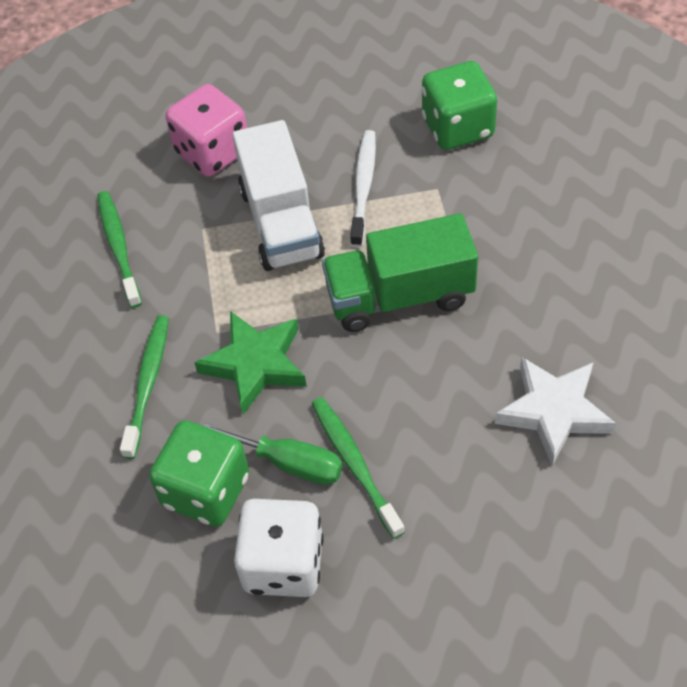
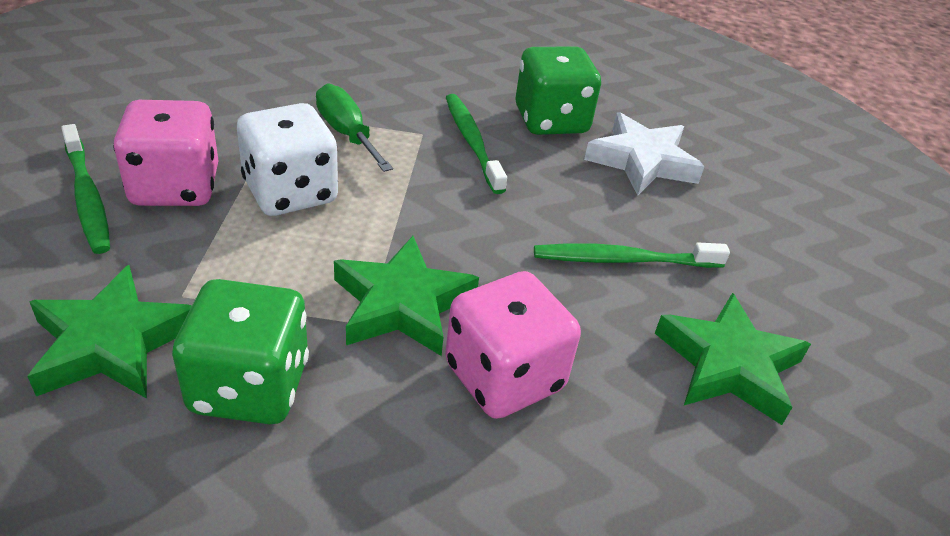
green star: [194,311,307,414] = 1 -> [27,265,192,399] [334,236,479,356] [655,293,811,425] = 3
green truck: [322,213,478,332] = 1 -> none = 0
pink dice: [166,84,247,177] = 1 -> [113,100,219,206] [445,271,581,419] = 2
white toothbrush: [350,130,376,247] = 1 -> none = 0
white truck: [233,120,325,271] = 1 -> none = 0

